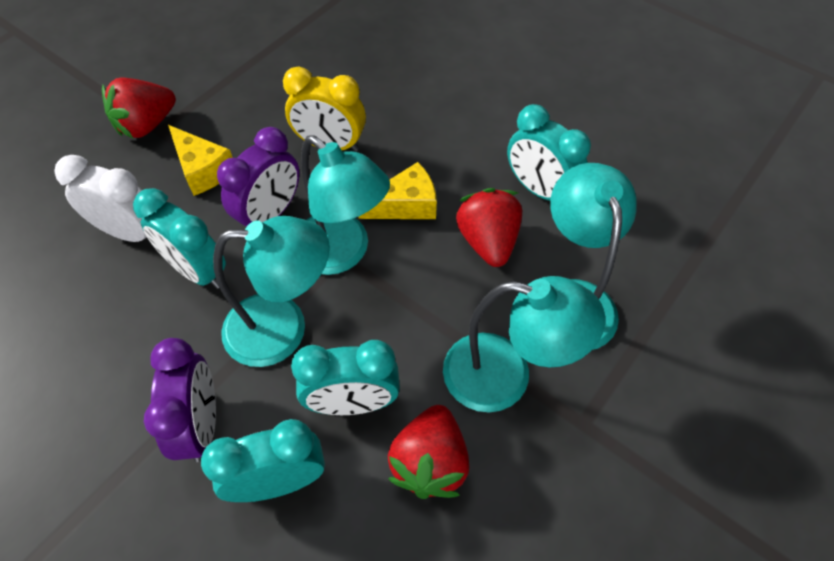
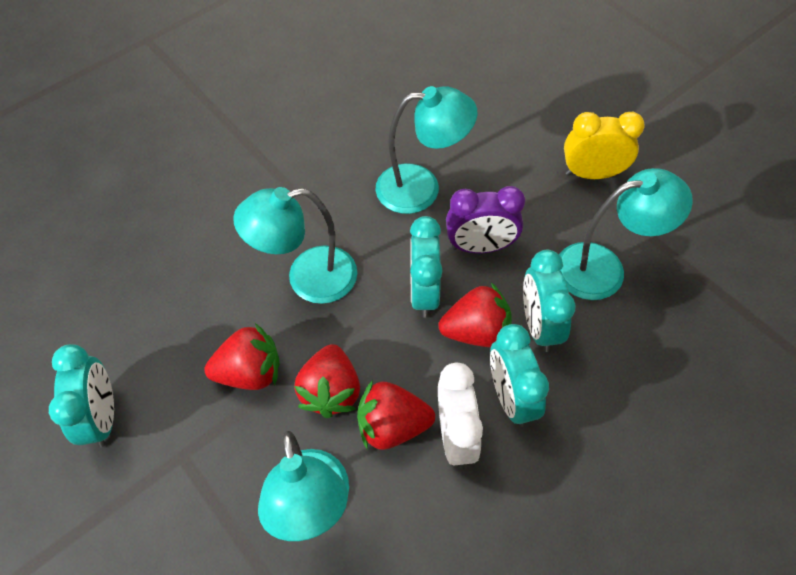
purple clock: [144,338,216,462] [217,127,299,227] = 2 -> [446,186,525,253] = 1
red strawberry: [102,78,176,138] [388,405,469,499] [456,188,522,267] = 3 -> [204,323,280,390] [294,344,360,418] [357,380,435,450] [438,282,511,347] = 4
yellow cheese: [168,125,233,196] [358,162,437,219] = 2 -> none = 0

